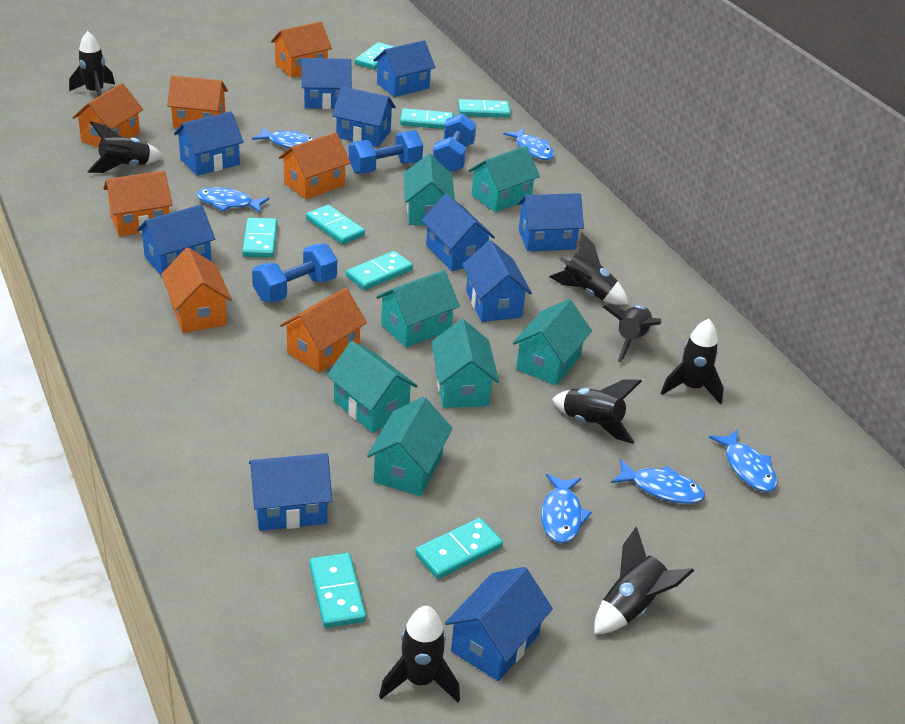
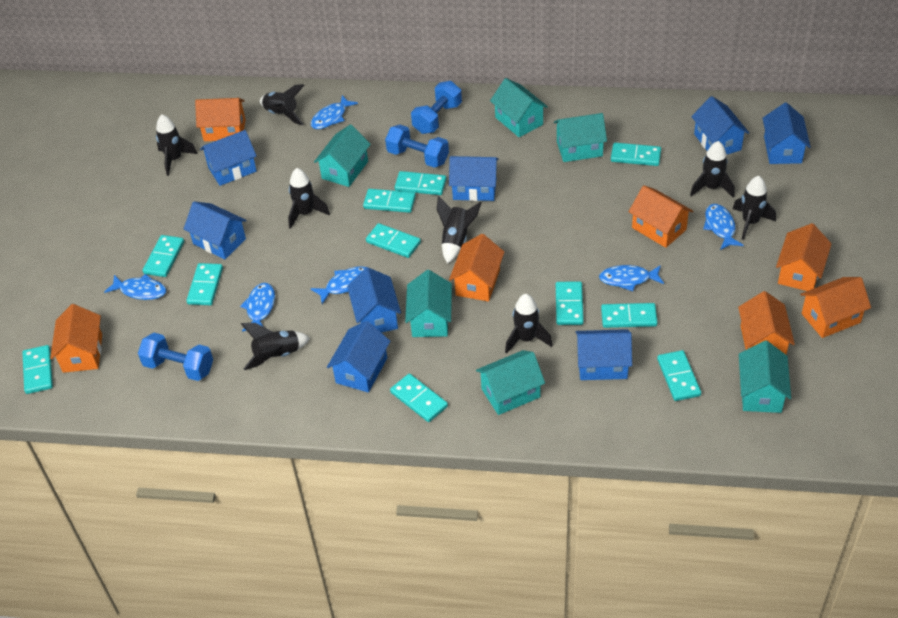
blue house: [137,204,215,277] [174,111,244,176] [249,453,332,531] [301,58,352,109] [332,86,396,147] [373,40,435,97] [422,194,495,271] [445,567,553,681] [462,240,532,322] [518,193,584,251] = 10 -> [183,201,247,259] [200,130,257,186] [327,321,390,393] [347,267,401,333] [449,156,499,201] [576,329,632,380] [691,96,749,154] [763,102,811,164] = 8
turquoise domino: [242,218,278,258] [306,205,365,245] [309,553,366,628] [346,251,413,290] [355,42,394,70] [400,108,454,129] [415,518,503,579] [458,99,511,118] = 8 -> [22,345,53,394] [143,235,184,277] [186,263,223,305] [363,189,416,213] [366,223,421,258] [390,374,448,422] [395,171,446,195] [556,282,584,325] [601,303,658,328] [611,143,661,166] [657,350,701,401] = 11
turquoise house: [327,341,418,433] [367,397,453,496] [376,270,460,348] [404,154,455,225] [431,319,499,408] [468,146,540,212] [513,299,592,385] = 7 -> [314,124,371,187] [405,270,452,337] [476,350,545,415] [490,78,548,137] [554,113,607,162] [739,340,791,413] = 6

